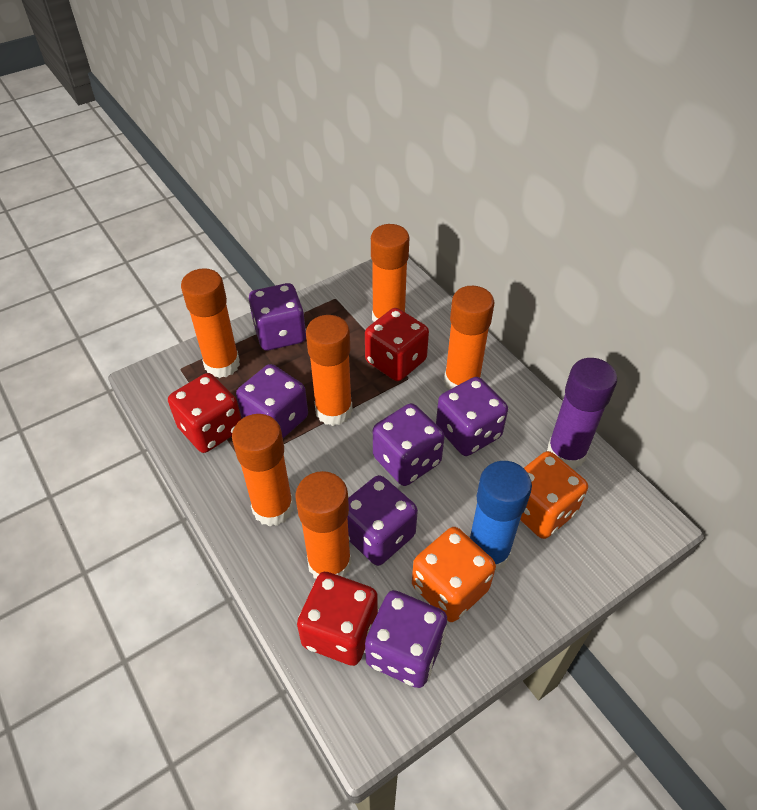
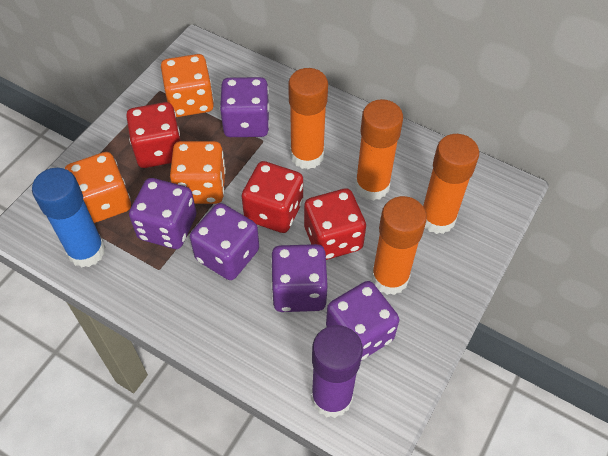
orange dice: [412,527,496,622] [520,451,588,539] = 2 -> [65,152,131,223] [161,54,214,117] [170,141,226,204] = 3
orange glue stick: [181,268,240,378] [232,414,294,527] [295,471,352,579] [306,315,353,426] [371,224,409,322] [444,286,494,390] = 6 -> [288,68,328,169] [355,99,403,201] [371,196,427,295] [423,134,479,234] = 4
purple dice: [236,364,308,438] [249,283,306,351] [347,475,418,566] [365,590,447,688] [373,403,445,486] [436,377,508,456] = 6 -> [129,178,196,249] [190,203,259,280] [220,77,270,137] [271,244,328,312] [326,281,399,361] = 5

